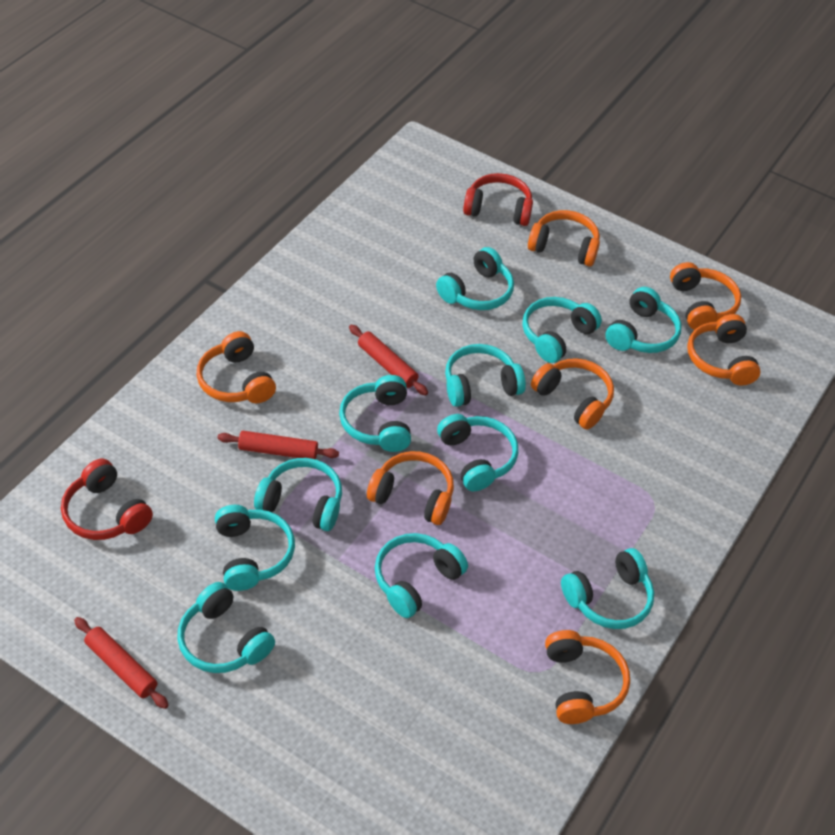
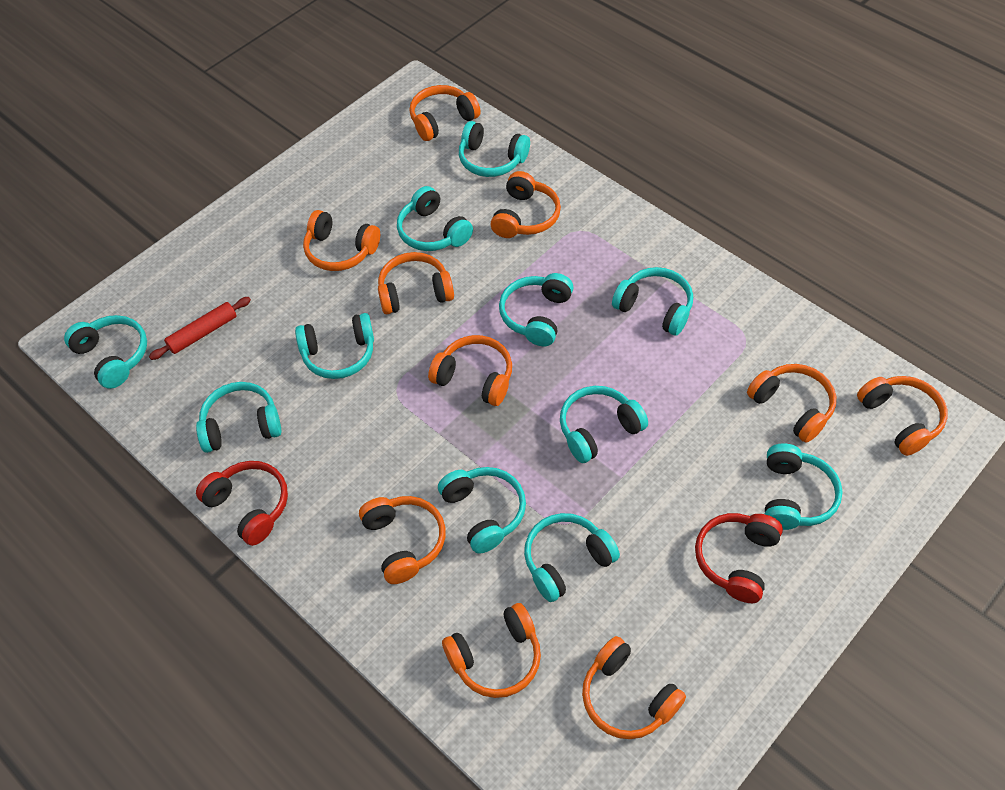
orange headphones: [196,331,276,403] [367,451,454,525] [528,210,600,267] [531,358,614,430] [545,630,630,724] [670,262,741,330] [687,314,761,386] = 7 -> [303,210,380,271] [359,496,446,584] [378,252,454,314] [409,85,481,141] [428,335,512,406] [442,603,541,698] [491,171,561,238] [582,636,686,739] [747,364,836,443] [857,376,948,456] = 10
red rolling pin: [74,617,169,709] [217,431,339,459] [349,325,428,396] = 3 -> [149,297,251,360] = 1

